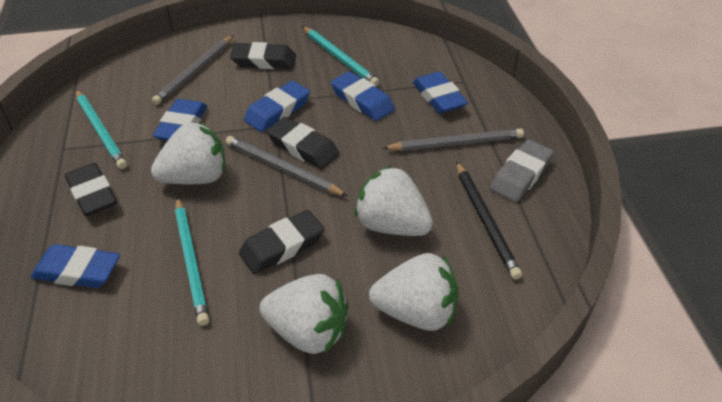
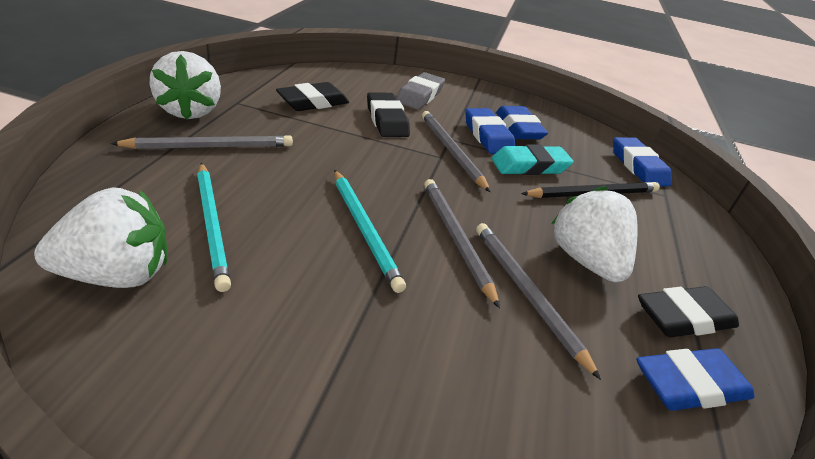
black eraser: [65,163,117,216] [230,42,296,69] [239,210,325,274] [267,117,339,169] = 4 -> [276,82,349,111] [367,92,410,137] [638,286,739,337] = 3
blue eraser: [31,244,120,288] [153,99,207,141] [244,81,310,132] [331,71,395,121] [413,72,468,114] = 5 -> [465,108,515,154] [496,106,548,139] [613,137,672,186] [637,348,755,411] = 4
grey pencil: [152,35,234,105] [226,136,348,196] [382,129,524,151] = 3 -> [110,135,293,149] [422,111,490,192] [424,179,500,309] [476,223,601,380] = 4
turquoise eraser: none = 0 -> [492,144,573,175] = 1
turquoise pencil: [76,90,127,169] [175,197,209,326] [302,26,380,87] = 3 -> [197,163,231,292] [334,170,406,293] = 2
white strawberry: [151,121,226,184] [259,274,348,354] [354,165,433,236] [369,253,459,331] = 4 -> [34,187,168,288] [149,51,221,120] [551,186,638,282] = 3

